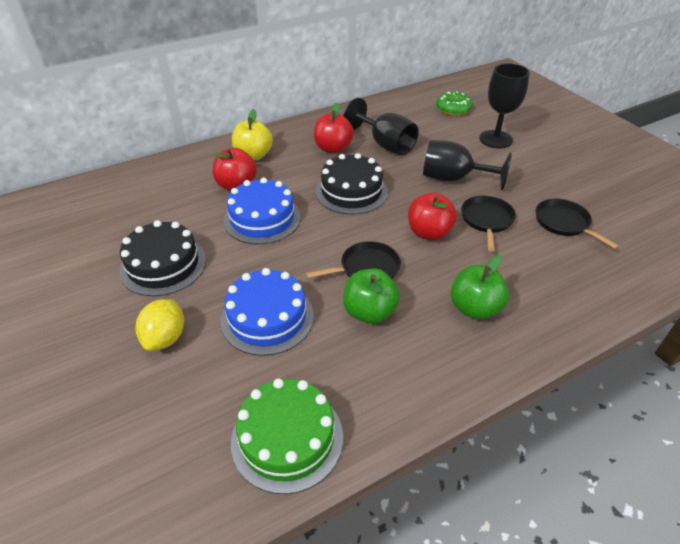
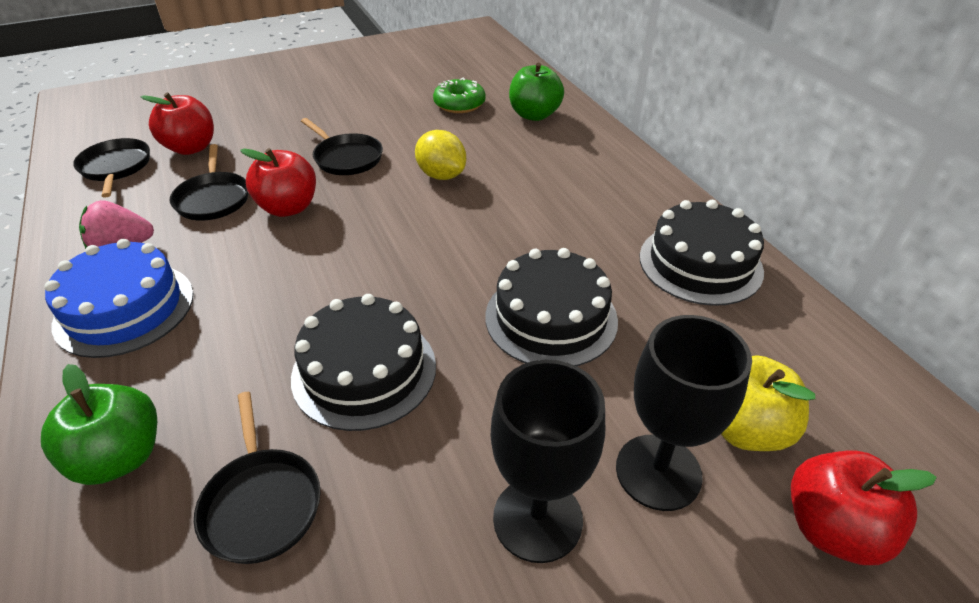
black cake: [120,220,206,296] [316,153,388,215] = 2 -> [291,294,436,431] [485,248,618,366] [640,200,764,306] = 3
black goblet: [343,98,419,155] [423,140,512,190] [479,63,530,148] = 3 -> [491,360,605,563] [616,315,752,511] = 2
black pan: [306,241,401,279] [461,195,516,252] [536,198,619,249] = 3 -> [73,138,150,198] [170,144,248,221] [194,392,320,564] [301,118,383,175] = 4
blue cake: [221,268,314,356] [224,177,301,244] = 2 -> [44,239,193,358] = 1
green cake: [231,378,343,494] = 1 -> none = 0
pink strawberry: none = 0 -> [79,200,154,249] = 1

